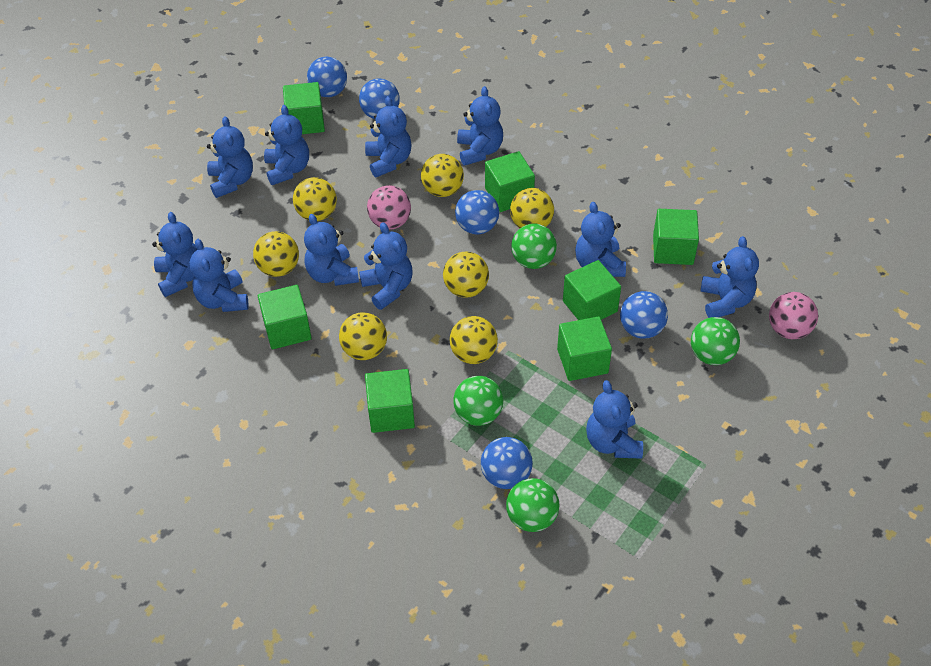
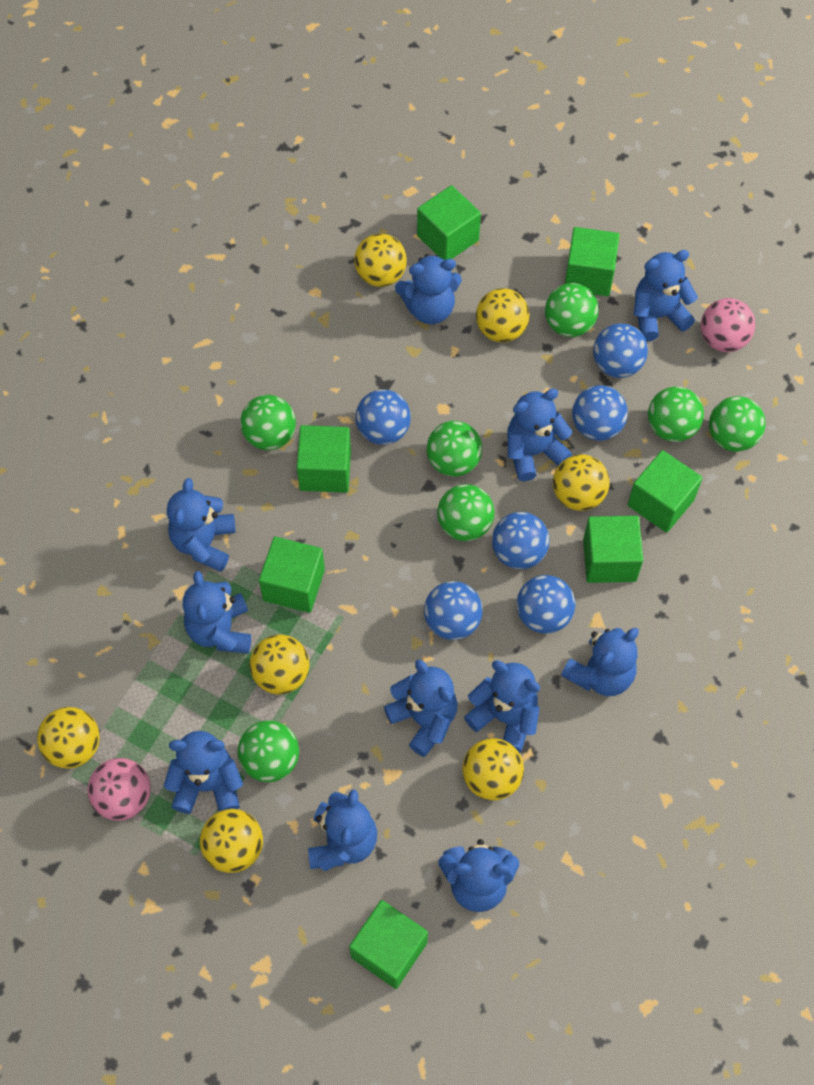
blue ball: [307,57,347,97] [359,79,400,119] [455,190,499,234] [481,437,533,489] [620,291,668,339] = 5 -> [356,390,411,445] [424,581,483,640] [492,512,549,569] [517,575,575,634] [572,385,628,441] [593,323,648,378] = 6
green ball: [453,376,503,426] [506,478,560,532] [511,224,557,269] [691,317,740,365] = 4 -> [238,720,299,782] [240,395,296,450] [427,421,482,477] [437,484,494,541] [545,283,599,337] [648,387,704,442] [709,396,766,452] = 7

